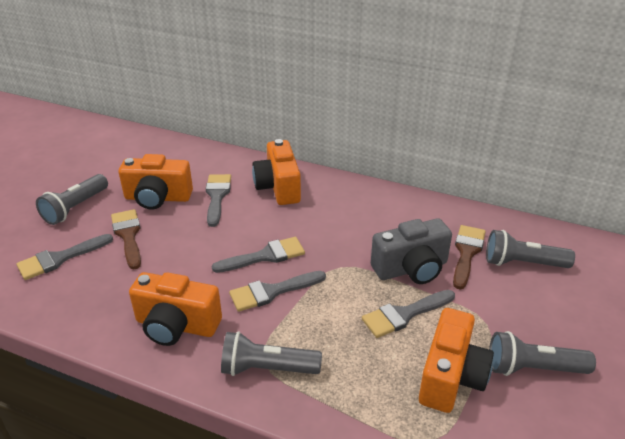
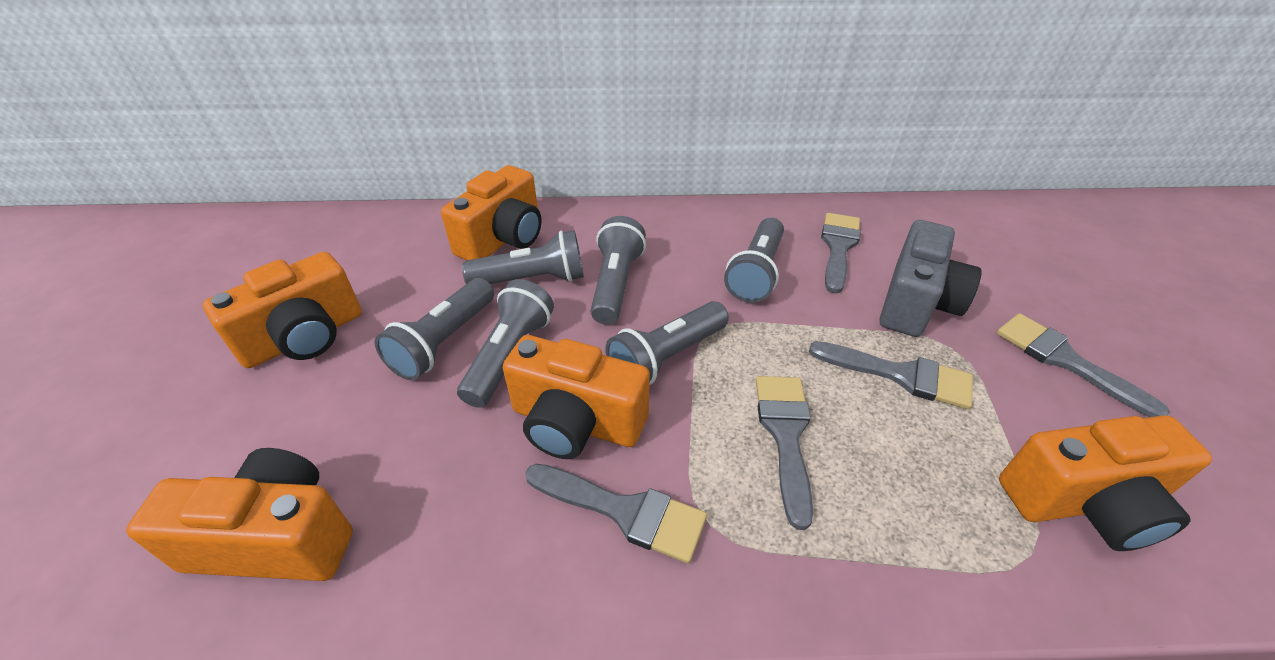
brown brush: [111,209,141,270] [453,225,486,289] = 2 -> none = 0
grey flashlight: [36,174,108,225] [221,331,322,376] [486,230,575,268] [489,331,596,376] = 4 -> [375,278,494,380] [457,279,554,408] [462,230,584,284] [590,216,646,325] [605,301,729,385] [724,218,784,303] = 6
orange camera: [119,154,193,210] [129,272,222,346] [252,139,301,205] [419,308,494,413] = 4 -> [126,448,353,581] [203,252,362,368] [441,165,542,260] [503,335,650,459] [999,415,1212,551] = 5

